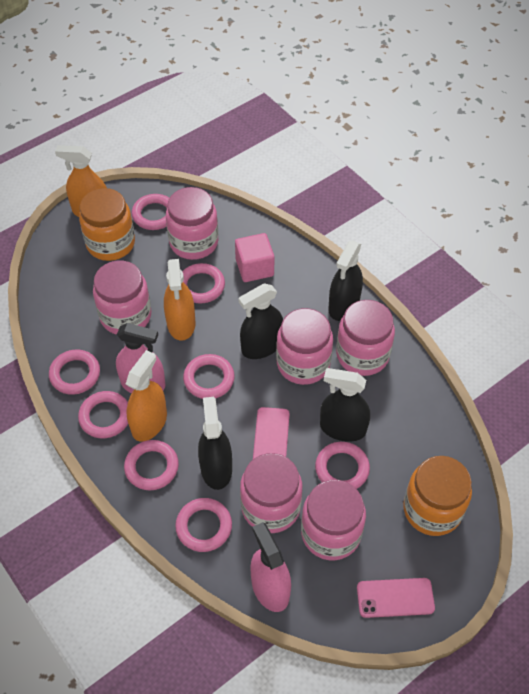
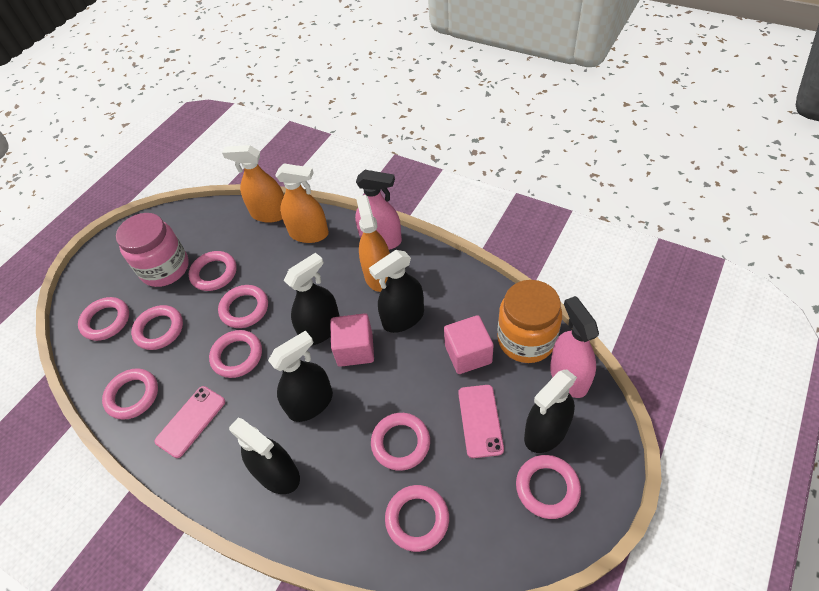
black spray bottle: [198,397,232,490] [239,283,283,359] [320,368,370,442] [328,241,363,321] = 4 -> [229,418,300,494] [268,331,333,422] [284,252,340,345] [369,250,424,333] [524,369,577,453] = 5
orange jar: [79,188,135,261] [403,456,472,536] = 2 -> [497,280,562,363] = 1
pink cube: [235,233,274,282] = 1 -> [330,313,374,367] [444,315,494,374] = 2
pink jar: [93,261,152,335] [166,187,218,260] [240,453,302,533] [276,308,333,385] [301,480,366,560] [336,300,395,376] = 6 -> [116,213,189,287] = 1
pink ring: [49,350,100,395] [78,391,128,438] [124,440,179,490] [132,194,169,230] [175,498,232,552] [182,263,225,304] [183,354,235,399] [315,442,370,489] = 8 -> [78,297,129,341] [102,368,158,420] [131,305,183,350] [189,251,237,291] [209,330,262,378] [218,285,268,328] [371,413,430,471] [385,485,449,552] [516,455,581,519] = 9

